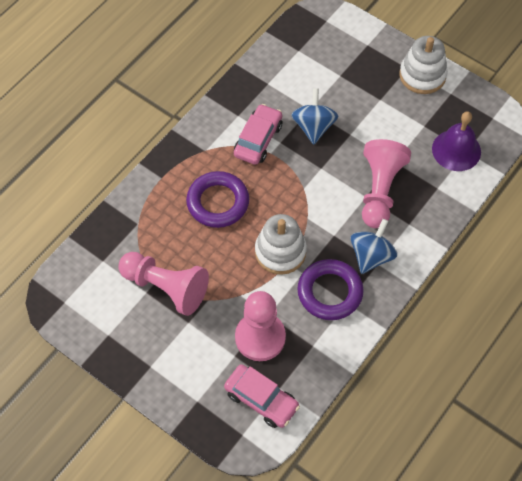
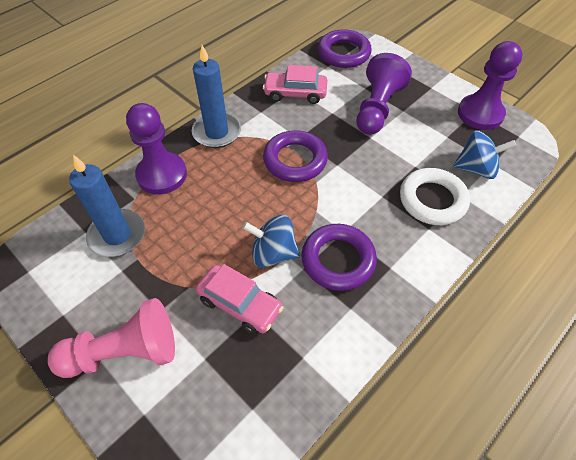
blue candle: none = 0 -> [69,155,145,257] [192,45,241,148] = 2
pink pawn: [119,252,209,316] [235,291,286,361] [362,139,411,228] = 3 -> [48,298,175,378] = 1
purple bell: [432,111,481,171] = 1 -> none = 0
purple pawn: none = 0 -> [126,103,187,195] [356,53,412,135] [458,41,522,130] = 3
purple ring: [186,171,249,228] [297,259,364,320] = 2 -> [263,130,328,182] [301,224,377,291] [318,29,372,68] = 3
white ring: none = 0 -> [400,168,470,225] = 1
white stacking toy: [255,214,307,275] [399,36,448,94] = 2 -> none = 0

